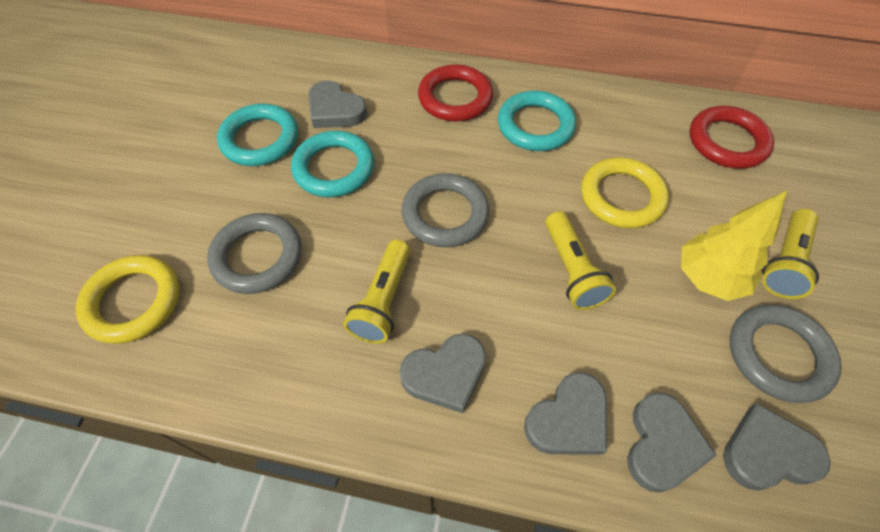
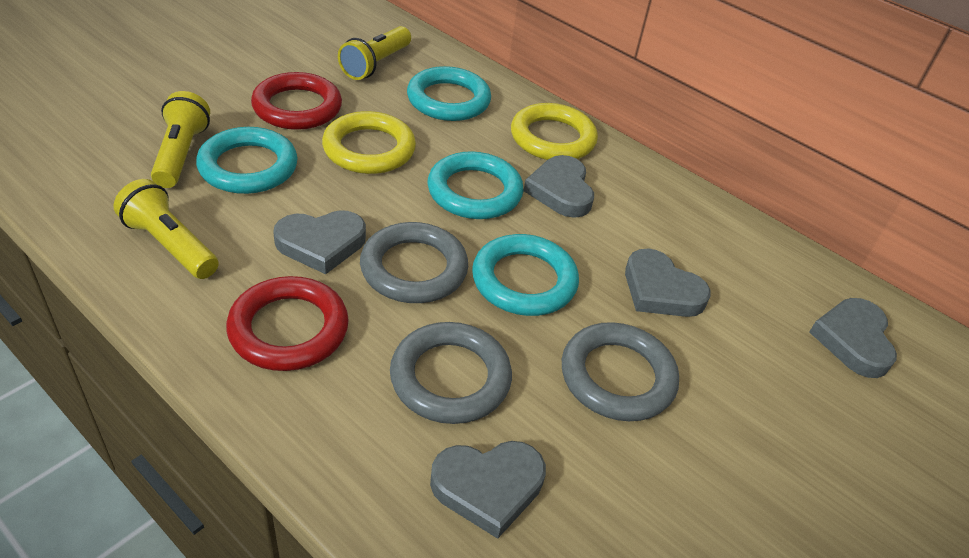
turquoise ring: [217,104,298,166] [291,131,374,197] [498,91,576,151] = 3 -> [196,127,298,194] [407,66,491,121] [427,151,524,219] [472,234,579,316] = 4
yellow tree: [681,191,787,301] = 1 -> none = 0

